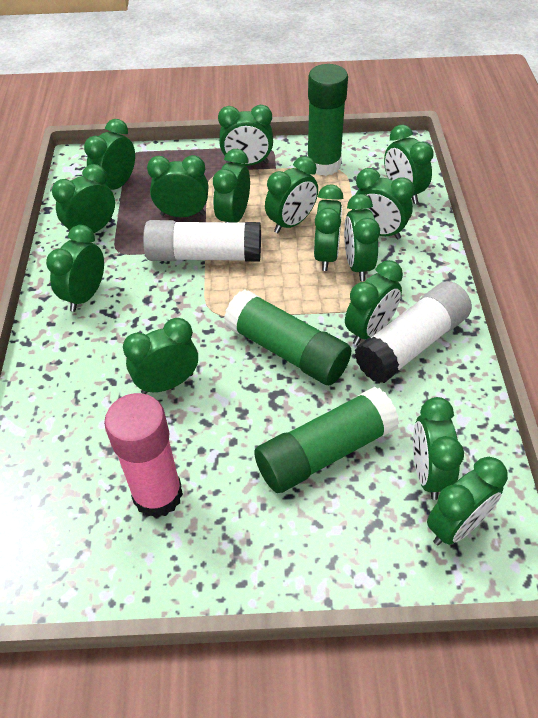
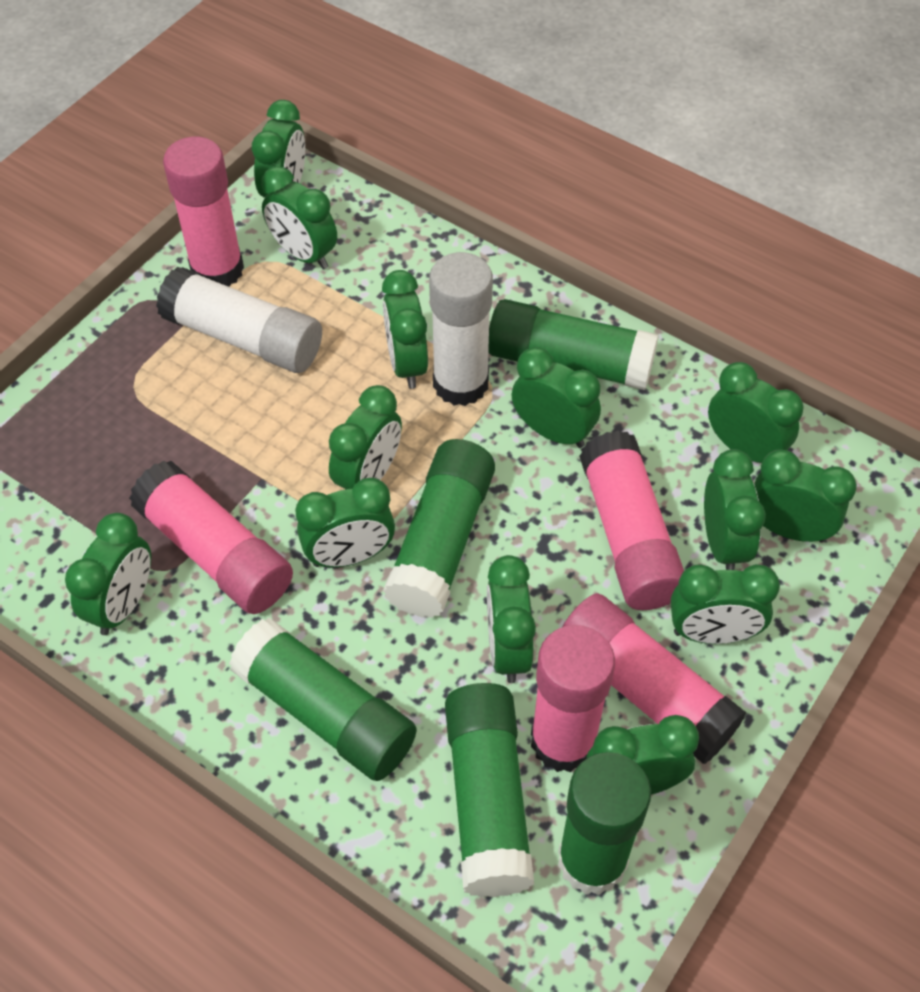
green clock: [46,225,104,312] [52,164,115,233] [84,119,135,190] [123,318,198,394] [147,155,208,217] [213,149,250,223] [218,105,273,166] [265,156,318,233] [314,184,343,271] [344,194,380,281] [345,260,403,345] [352,168,414,239] [384,125,434,204] [413,397,464,500] [427,457,508,545] = 15 -> [65,513,151,635] [252,100,305,198] [261,166,337,269] [295,478,395,567] [329,385,402,489] [382,270,428,389] [487,555,536,683] [511,347,601,448] [586,715,699,795] [671,564,780,644] [704,449,766,570] [708,362,804,463] [754,449,857,542] = 13
green glue stick: [224,289,352,385] [254,387,399,493] [307,64,348,176] = 3 -> [229,618,417,781] [383,439,495,618] [445,683,534,897] [488,299,659,390] [558,752,651,895] = 5
pink glue stick: [104,393,183,518] = 1 -> [129,460,293,614] [163,137,244,287] [531,625,615,772] [562,593,746,764] [579,431,684,610] = 5

